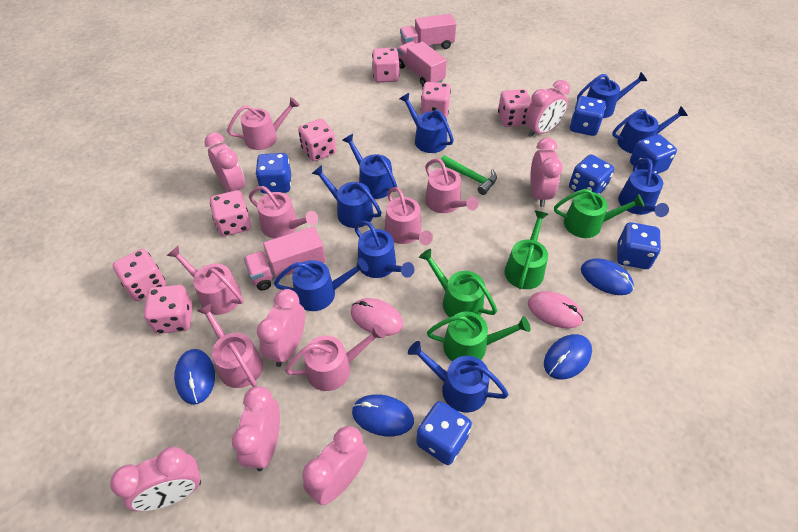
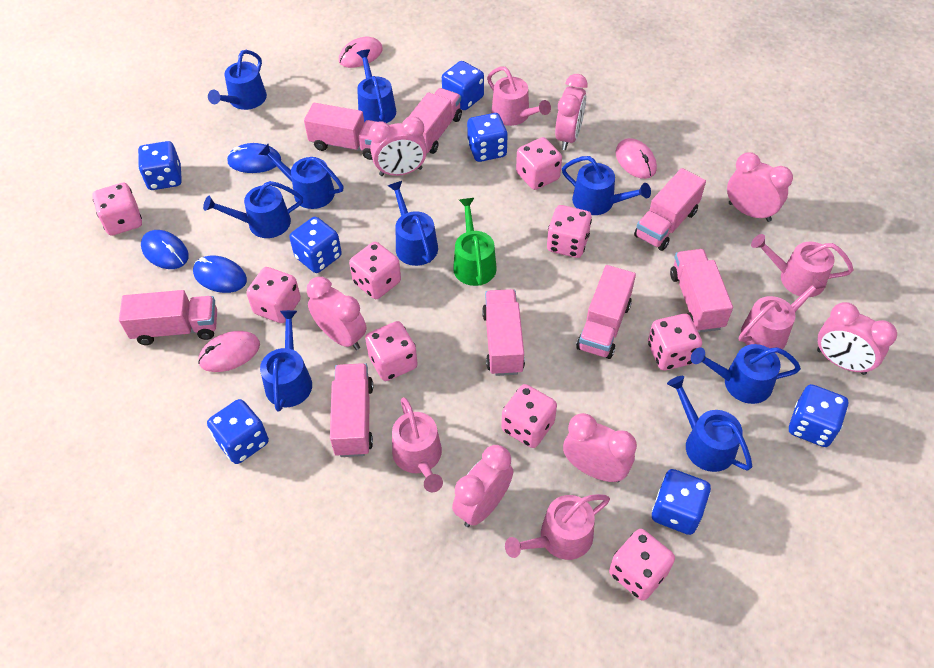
blue dice: [255,153,291,194] [416,401,472,465] [569,154,614,195] [570,96,606,136] [617,222,661,269] [630,134,677,174] = 6 -> [138,141,182,190] [207,399,269,464] [289,217,342,273] [442,61,484,110] [467,113,508,162] [652,469,711,535] [789,384,848,447] = 7
blue mouse: [174,349,215,405] [352,394,414,436] [544,334,592,380] [581,258,634,295] = 4 -> [141,230,189,269] [193,256,247,293] [227,143,281,173] = 3
green hammer: [441,155,497,195] = 1 -> none = 0
green watering can: [419,249,497,317] [427,311,530,362] [504,210,548,289] [554,189,645,238] = 4 -> [453,198,497,286] = 1
pink dice: [113,249,166,301] [144,285,193,334] [210,190,251,236] [298,119,336,161] [372,48,400,83] [420,82,451,118] [498,89,532,127] = 7 -> [92,183,142,236] [246,267,301,323] [349,242,401,299] [365,321,418,381] [501,384,557,448] [516,137,562,190] [547,205,592,258] [609,529,675,601] [648,314,702,370] = 9
pink mouse: [351,298,403,336] [528,291,583,328] = 2 -> [198,331,260,372] [339,37,383,68] [615,138,657,179] = 3
pink truck: [244,226,326,290] [397,41,447,86] [400,14,456,49] = 3 -> [119,290,217,345] [304,103,376,160] [330,363,373,457] [409,88,462,154] [482,289,525,376] [576,265,636,359] [634,168,706,251] [670,249,733,332] = 8
pink watering can: [167,246,244,315] [197,303,263,388] [227,97,300,150] [249,186,318,239] [285,324,385,391] [385,187,433,245] [425,158,479,213] = 7 -> [392,397,443,492] [487,66,551,126] [505,494,610,560] [739,276,826,353] [751,234,853,297] = 5

